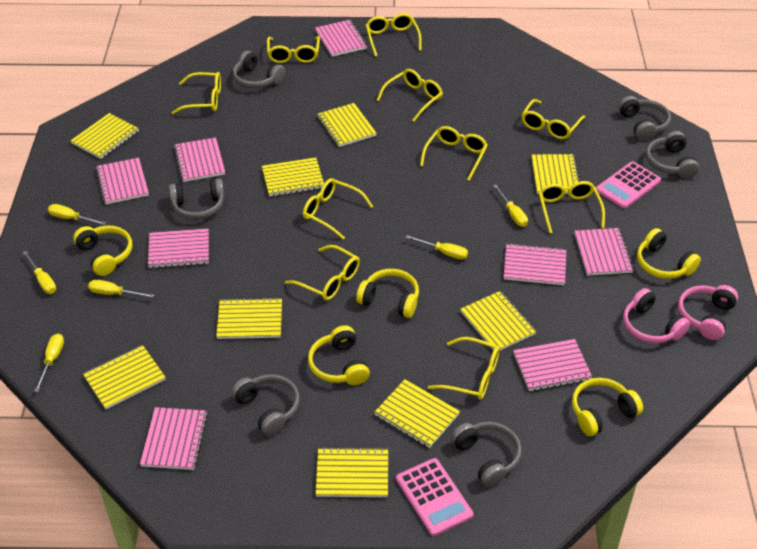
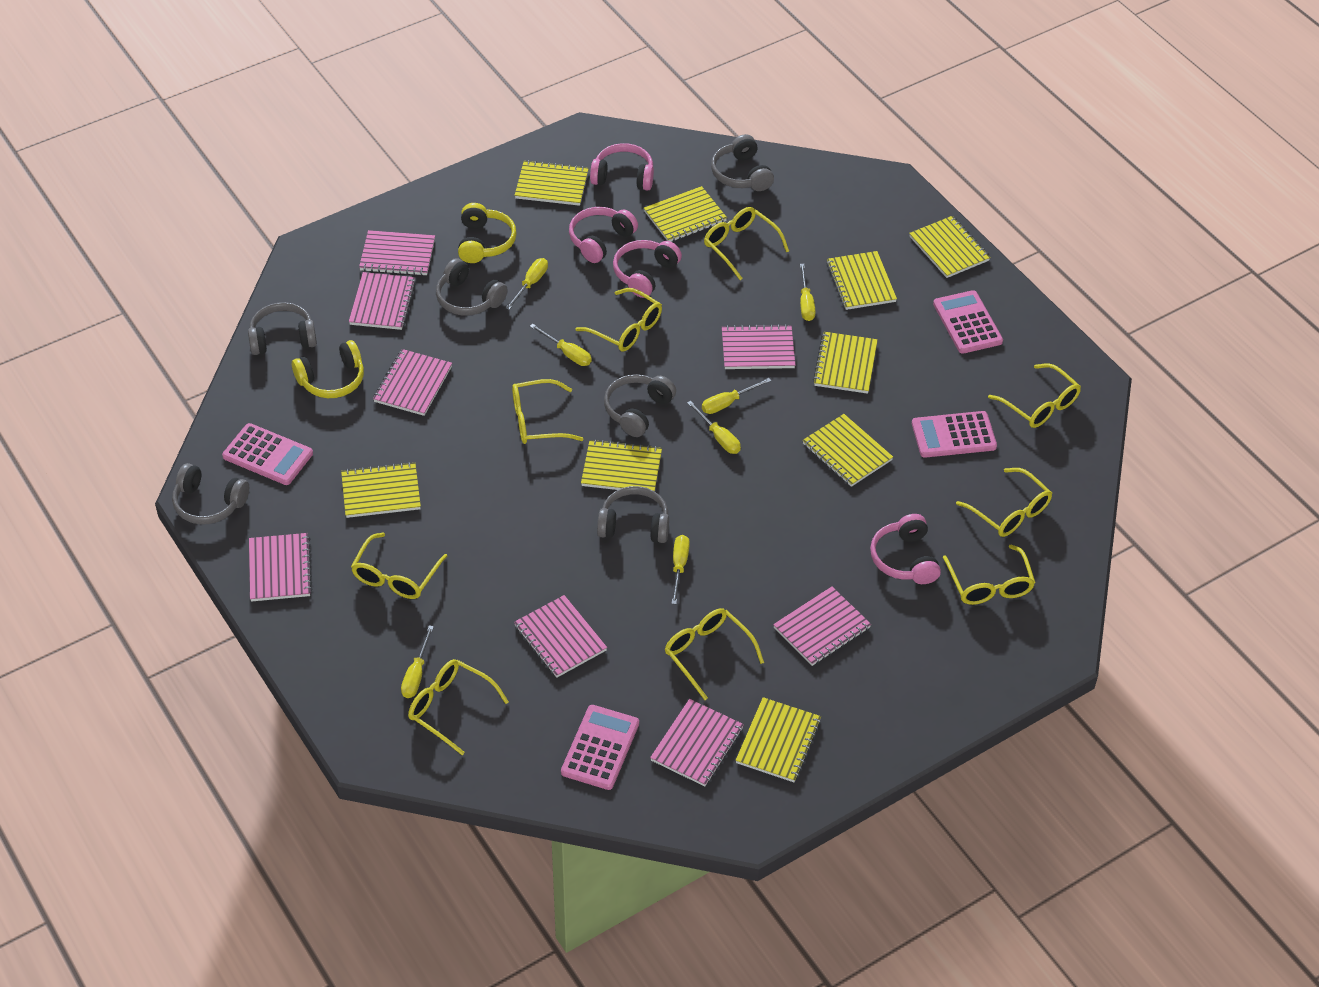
pink calculator: [396,458,474,536] [596,161,661,209] = 2 -> [222,423,313,485] [561,705,639,790] [912,411,997,458] [933,290,1003,354] = 4
pink headphones: [623,288,690,343] [678,285,738,340] = 2 -> [569,207,638,263] [590,143,654,191] [613,240,682,298] [870,514,941,584] = 4
yellow glasses: [172,72,221,114] [267,36,320,63] [285,245,360,300] [303,178,373,240] [366,13,422,57] [377,69,443,121] [420,126,488,181] [428,337,500,400] [521,99,586,139] [539,181,605,233] = 10 -> [351,533,447,599] [408,659,509,755] [512,379,583,444] [575,288,662,351] [665,608,764,700] [704,207,789,280] [943,545,1035,605] [956,468,1052,537] [988,364,1081,428] = 9
yellow headphones: [73,226,132,276] [308,325,370,385] [356,269,419,318] [572,378,643,436] [637,228,701,279] = 5 -> [292,340,364,398] [458,203,517,263] = 2
yellow screwdriver: [22,251,56,294] [34,333,64,392] [48,204,106,225] [88,280,154,298] [405,235,468,260] [493,184,528,227] = 6 -> [401,625,434,698] [505,258,548,310] [530,324,592,366] [671,535,690,604] [687,401,741,454] [702,378,771,414] [800,264,815,321] = 7

